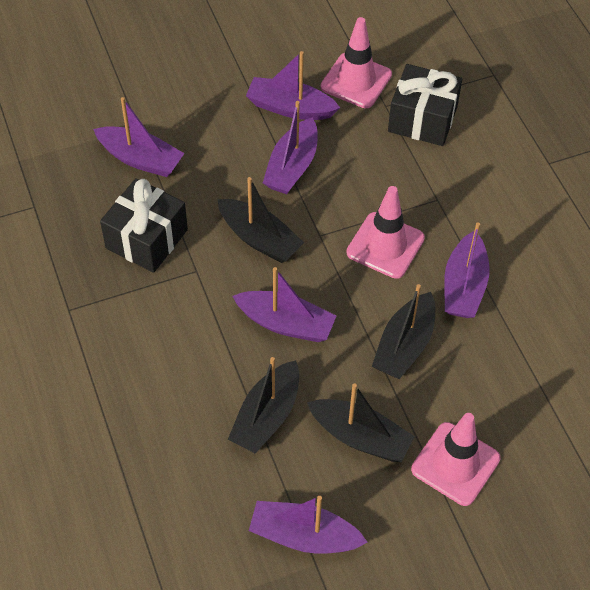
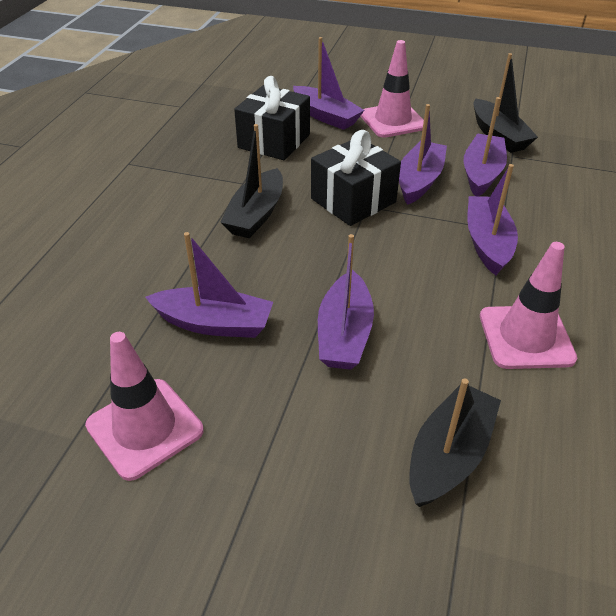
black boat: [217,177,304,263] [228,357,299,454] [307,384,415,462] [372,284,435,379] = 4 -> [220,124,283,238] [409,378,501,507] [473,53,538,153] = 3

